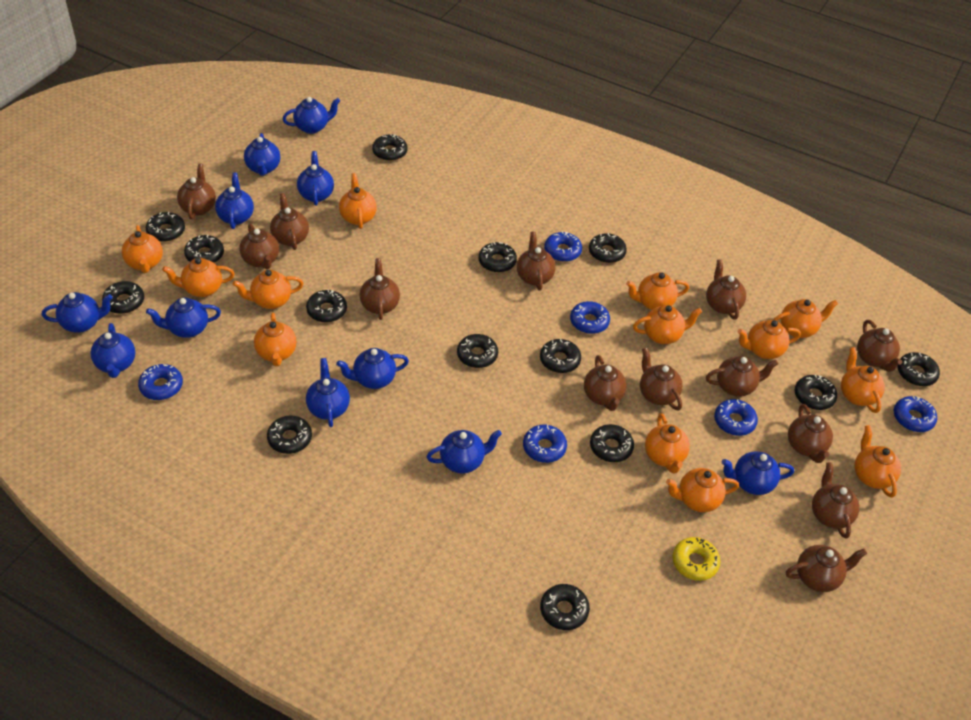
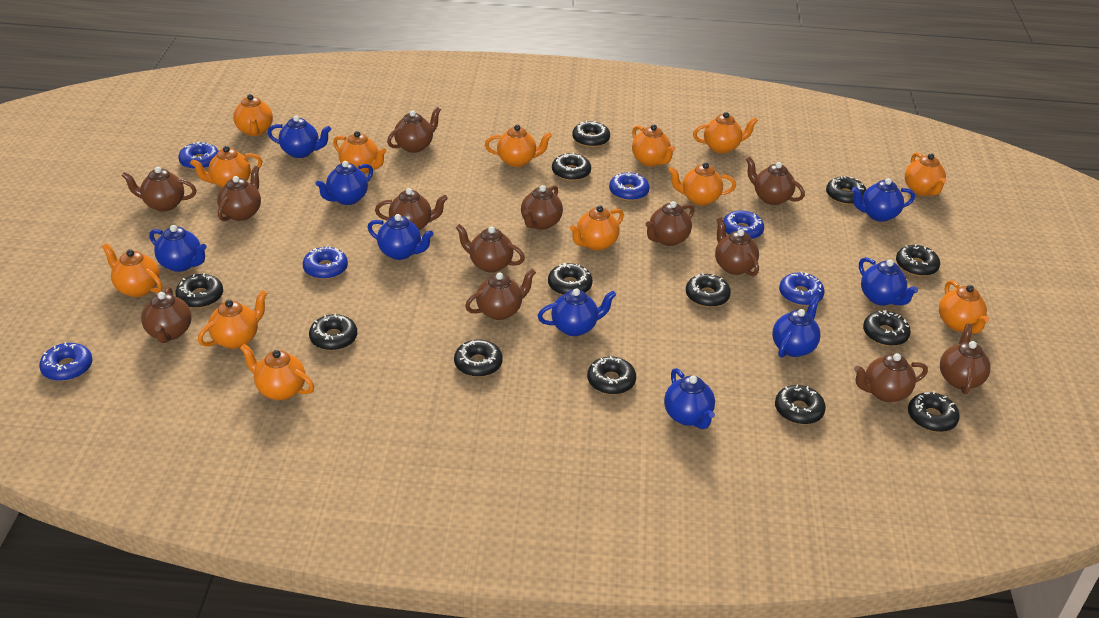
black donut: [102,281,144,314] [145,212,185,242] [184,235,224,263] [267,415,312,454] [306,290,347,322] [372,134,408,161] [457,334,498,368] [478,242,517,273] [540,339,581,373] [540,584,590,630] [589,233,627,263] [590,424,634,462] [795,375,837,410] [897,352,940,386] = 14 -> [175,273,223,308] [309,314,357,351] [454,339,503,377] [548,263,593,295] [552,153,591,181] [572,120,610,147] [587,356,636,395] [686,273,731,307] [775,385,826,425] [826,176,866,205] [863,310,911,346] [896,244,940,276] [908,391,960,432] = 13
blue teapot: [42,292,113,333] [90,323,135,378] [146,297,221,338] [215,172,254,229] [244,133,280,176] [283,97,340,134] [297,151,334,206] [306,358,350,427] [336,348,409,389] [427,430,502,473] [722,451,794,495] = 11 -> [149,225,207,272] [268,115,331,158] [315,161,373,205] [368,214,434,260] [538,288,616,336] [664,368,715,429] [772,296,821,358] [852,178,915,222] [859,257,918,306] = 9
yellow donut: [672,537,720,581] = 1 -> none = 0

